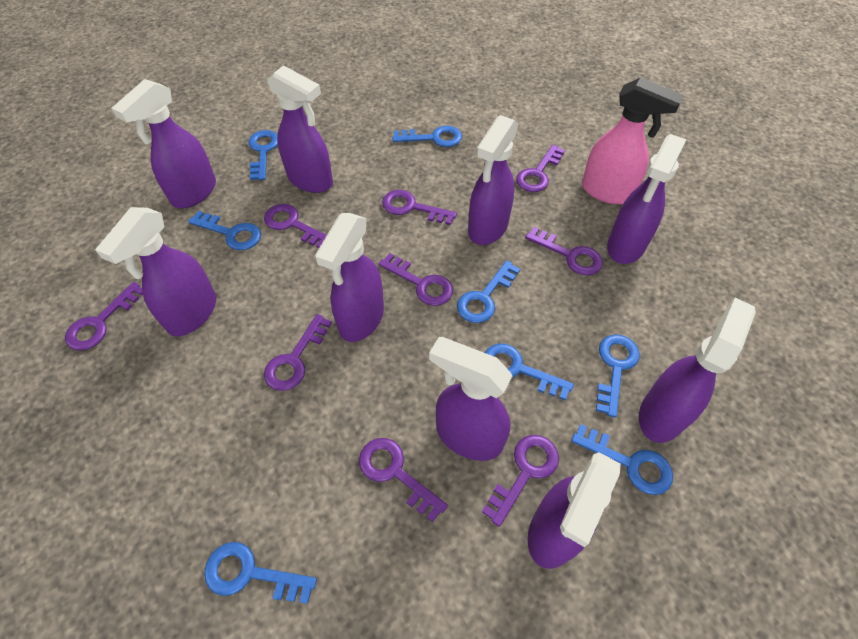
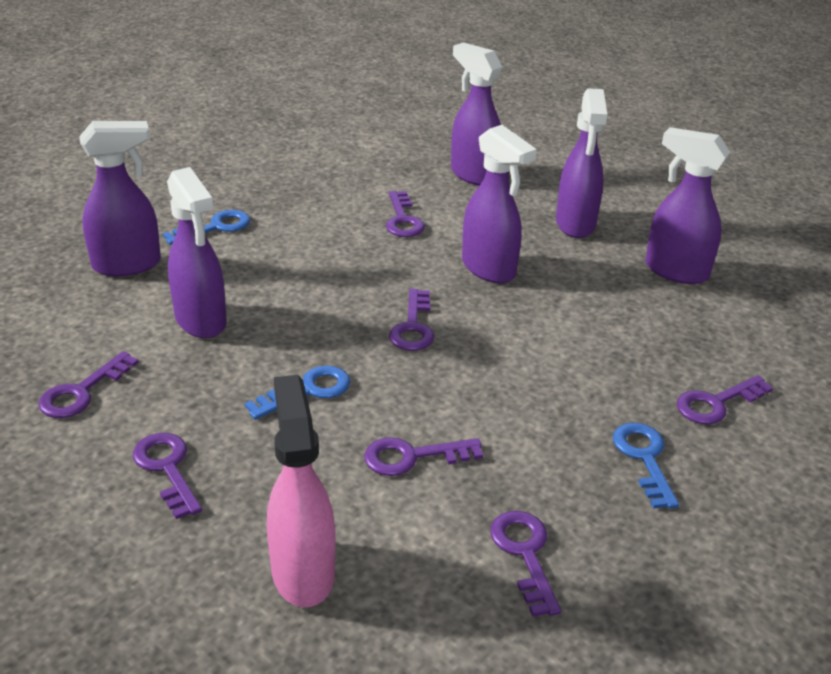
blue key: [188,211,261,250] [204,542,317,604] [248,130,278,180] [392,126,462,147] [457,260,520,323] [485,343,574,400] [571,424,673,495] [596,334,640,417] = 8 -> [163,210,250,245] [245,366,351,420] [613,423,679,509] = 3
purple key: [65,282,143,350] [264,204,327,248] [264,314,332,391] [359,438,448,522] [379,253,453,306] [382,190,457,225] [482,435,559,527] [516,145,565,192] [525,227,603,275] = 9 -> [38,351,139,418] [133,433,202,519] [364,437,483,476] [386,191,425,237] [389,289,434,351] [490,511,561,617] [677,375,773,425] = 7
purple spray bottle: [95,207,216,336] [111,79,216,208] [267,65,333,193] [315,213,384,342] [429,337,512,461] [468,115,518,245] [528,452,621,569] [607,134,687,264] [639,298,756,443] = 9 -> [79,121,161,276] [167,167,227,338] [451,42,502,186] [462,125,537,283] [556,88,607,238] [645,127,730,284] = 6

